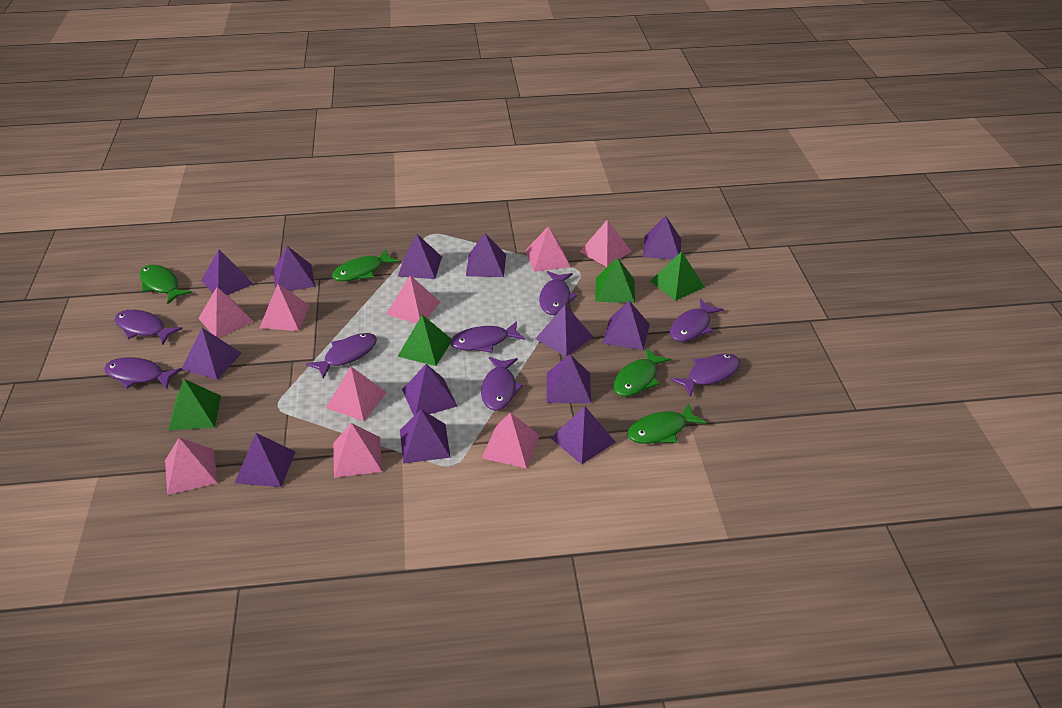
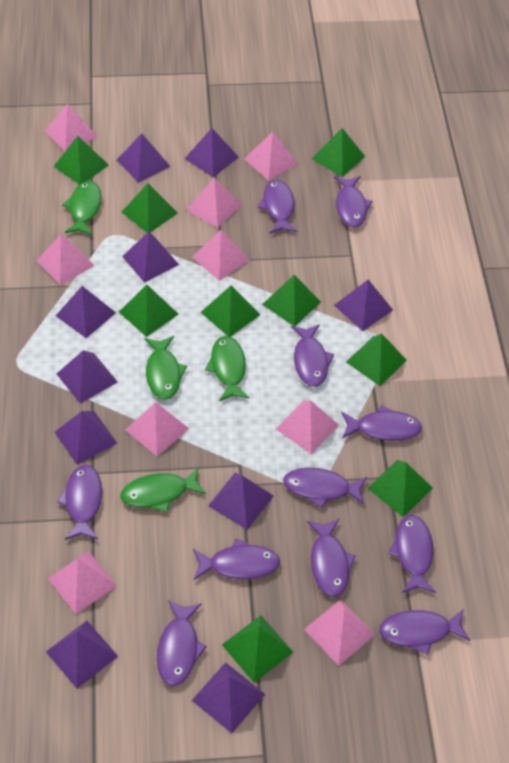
green pyramid: [168,379,221,431] [397,315,451,366] [595,257,635,303] [651,251,705,301] = 4 -> [53,136,108,185] [119,285,178,337] [122,183,178,233] [201,285,260,337] [222,616,293,683] [262,275,321,326] [312,128,365,177] [346,333,407,386] [367,460,433,517] = 9
purple fish: [104,357,182,389] [115,310,182,345] [306,333,377,379] [450,321,525,352] [481,357,523,411] [539,271,577,315] [670,299,724,342] [671,354,740,397] = 8 -> [57,465,102,540] [157,600,207,686] [193,538,280,580] [258,179,297,234] [283,468,367,508] [291,324,334,387] [307,519,356,597] [334,176,373,227] [342,405,422,441] [379,609,471,655] [388,515,436,593] = 11
purple pyramid: [182,328,242,380] [201,250,254,295] [235,433,295,487] [273,246,315,291] [398,234,442,279] [400,409,451,464] [402,364,457,416] [466,233,506,277] [535,305,593,357] [547,354,591,403] [551,406,615,464] [602,301,650,350] [643,216,681,260] = 13 -> [46,621,118,689] [55,411,117,465] [56,286,116,338] [57,350,117,403] [117,133,171,183] [122,232,179,283] [184,128,239,177] [192,662,265,733] [208,473,273,530] [334,280,393,331] = 10

